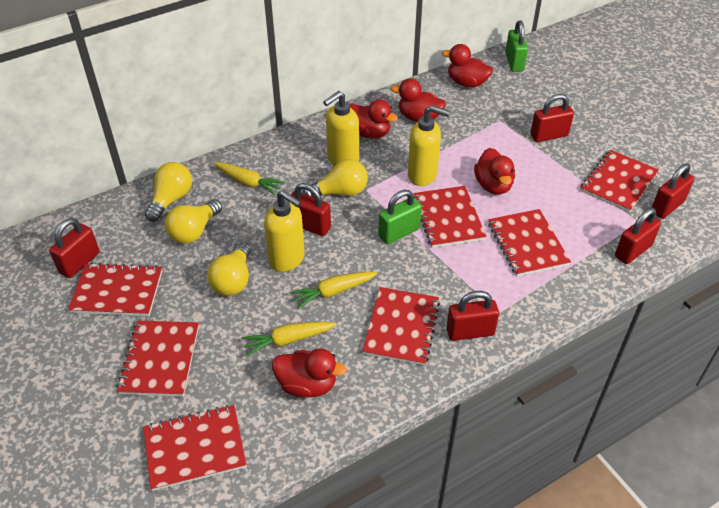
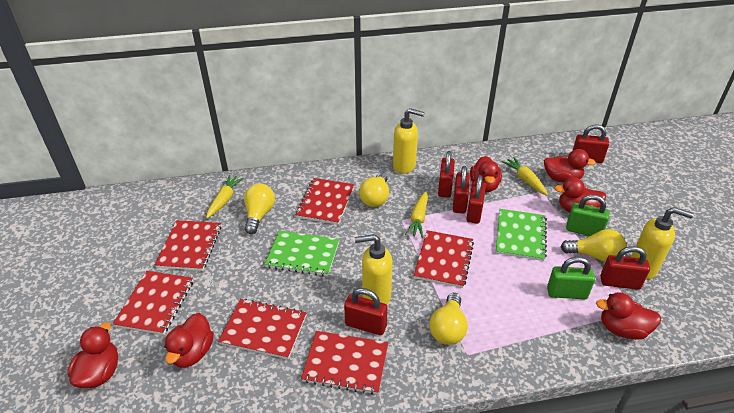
green notebook: none = 0 -> [264,231,339,276] [496,209,547,261] = 2
red duck: [272,348,347,397] [350,99,398,139] [391,78,446,122] [442,44,493,87] [474,148,515,195] = 5 -> [68,322,118,388] [164,313,214,368] [470,156,502,192] [544,149,596,183] [554,177,606,212] [596,292,661,340] = 6
red notebook: [68,263,162,316] [117,321,199,397] [143,405,246,491] [362,287,440,366] [413,186,487,248] [488,209,571,276] [580,150,659,213] = 7 -> [113,271,193,335] [155,220,221,271] [218,299,307,359] [296,178,354,225] [301,331,388,395] [414,230,474,288] = 6

